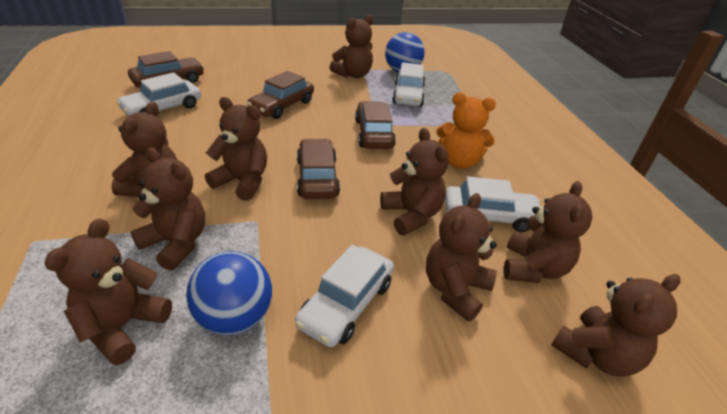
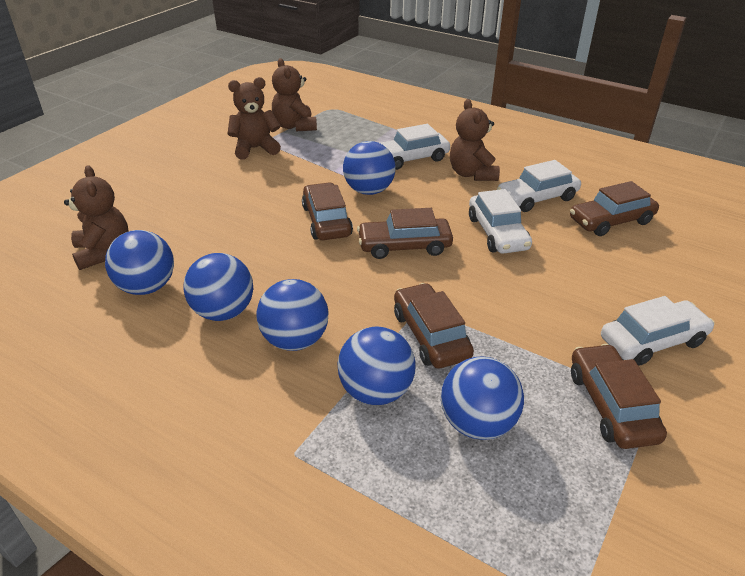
blue ball: [186,251,272,335] [385,32,425,73] = 2 -> [105,230,174,295] [183,253,253,321] [257,279,329,351] [338,327,415,405] [343,141,396,195] [441,356,524,440] = 6
brown car: [128,51,204,88] [247,71,314,119] [297,139,340,199] [355,101,396,149] = 4 -> [302,182,353,240] [357,208,453,259] [394,283,474,369] [570,181,659,236] [571,344,667,449] = 5
brown teddy bear: [44,218,172,365] [111,102,177,197] [130,148,205,271] [205,97,267,201] [329,15,373,78] [380,128,449,235] [426,193,497,322] [504,181,592,283] [551,274,680,377] = 9 -> [64,165,129,270] [228,77,281,159] [272,58,317,131] [450,99,500,181] = 4
orange teddy bear: [436,92,496,169] = 1 -> none = 0

